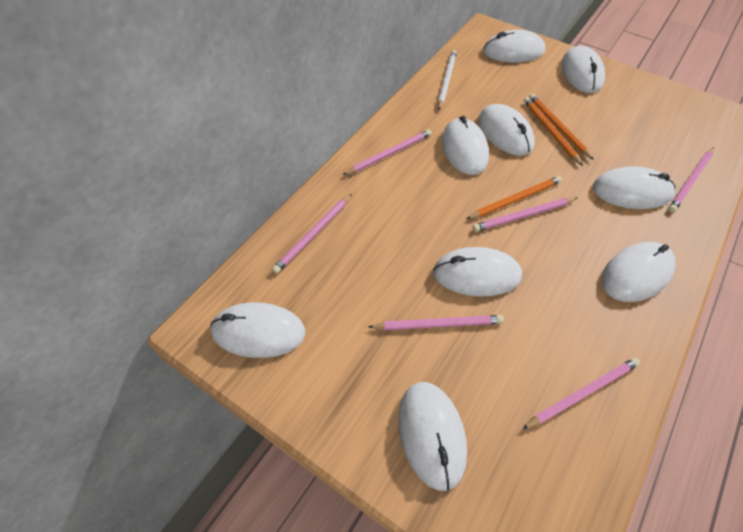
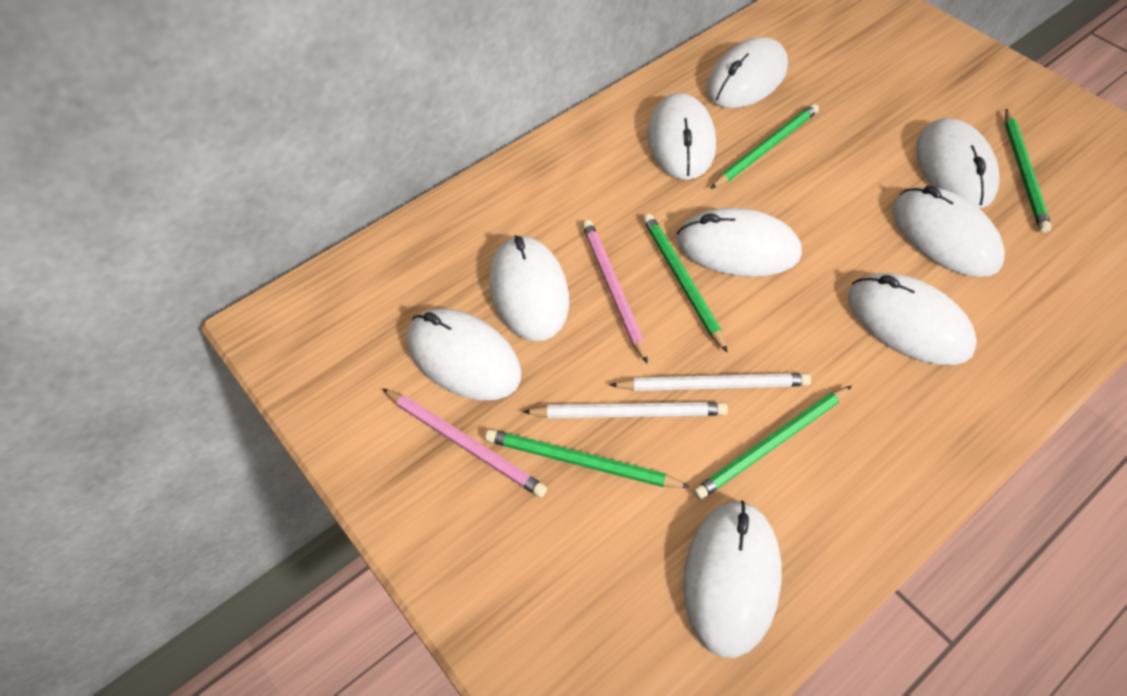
green pencil: none = 0 -> [485,429,690,488] [643,214,728,353] [693,385,852,500] [710,104,819,189] [1005,109,1052,233] = 5
orange pencil: [466,176,562,219] [524,97,583,166] [529,94,594,160] = 3 -> none = 0
pink pencil: [272,194,352,274] [343,129,432,175] [368,315,504,330] [473,197,577,232] [522,358,640,429] [668,147,714,212] = 6 -> [383,389,547,498] [582,220,648,364] = 2
white pencil: [438,50,457,110] = 1 -> [523,402,728,418] [610,373,811,391] = 2

